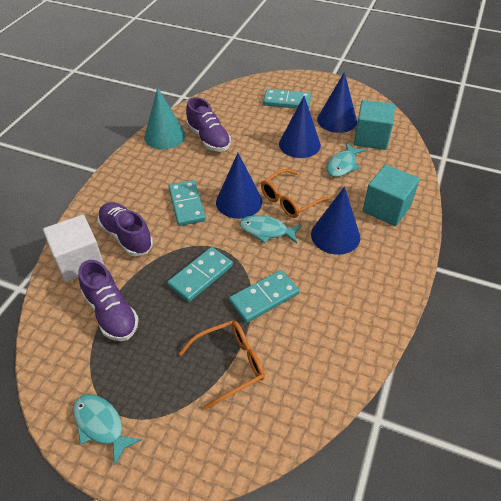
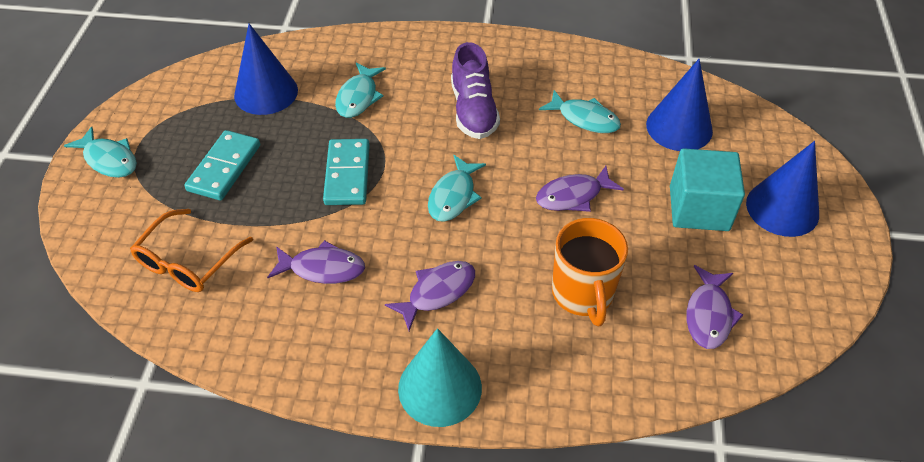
blue cone: [216,153,262,219] [279,96,321,158] [311,186,360,255] [317,72,357,133] = 4 -> [234,24,298,115] [646,59,713,151] [746,141,819,237] = 3
orange glasses: [179,320,265,410] [261,169,332,218] = 2 -> [130,209,253,292] = 1
orange mug: none = 0 -> [552,218,628,326] = 1
purple fish: none = 0 -> [267,240,365,284] [385,261,475,331] [536,166,624,212] [687,265,743,349] = 4
purple shoe: [78,260,139,341] [97,202,153,256] [186,97,231,152] = 3 -> [451,42,500,139] = 1
turquoise cube: [354,100,395,150] [363,164,420,226] = 2 -> [670,148,745,231] = 1
turquoise domino: [167,247,233,302] [169,180,206,226] [229,270,299,323] [263,89,311,108] = 4 -> [184,130,260,201] [323,139,370,205] = 2
turquoise fish: [73,394,142,465] [240,215,302,243] [327,143,365,177] = 3 -> [64,127,137,178] [335,63,386,118] [428,155,486,222] [539,90,621,133] = 4
white cube: [43,215,104,282] = 1 -> none = 0

